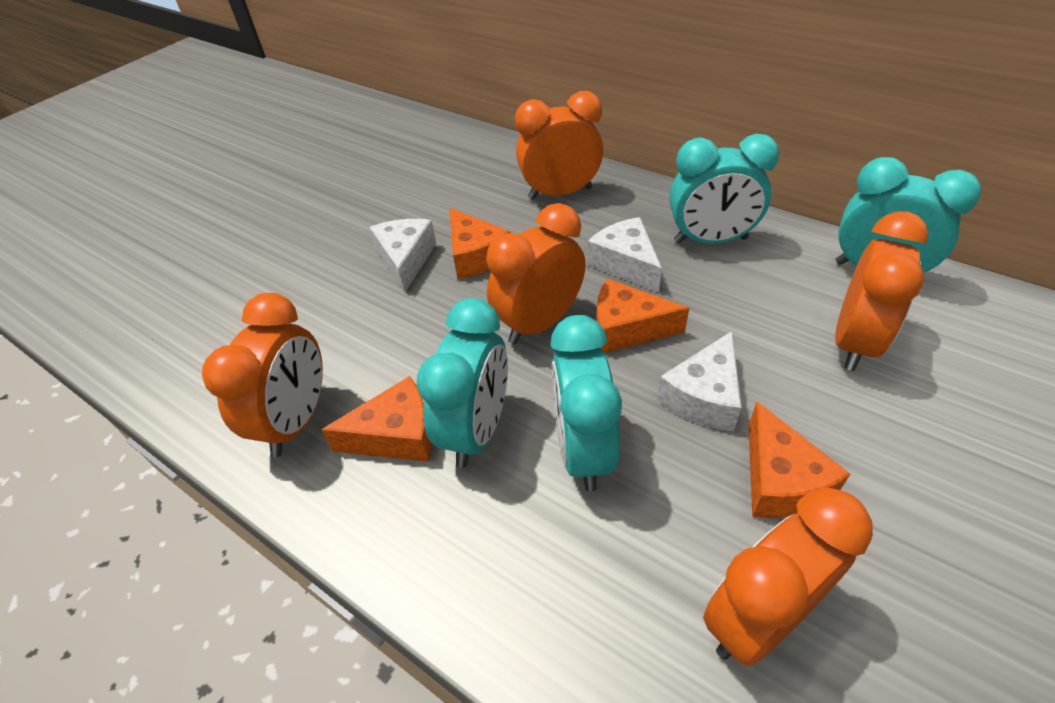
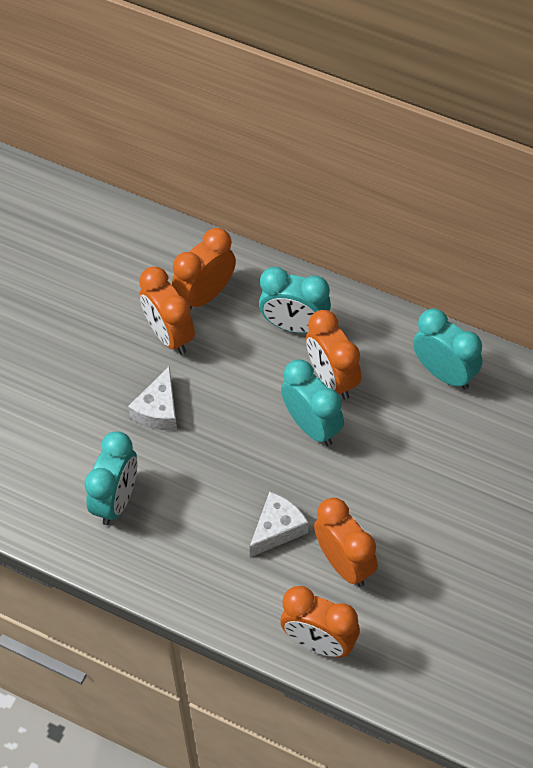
orange cheese: [321,376,432,462] [450,208,510,279] [596,279,689,353] [749,402,850,518] = 4 -> none = 0
white cheese: [369,219,437,292] [587,217,662,292] [657,331,742,431] = 3 -> [128,366,177,430] [250,492,308,557] = 2

